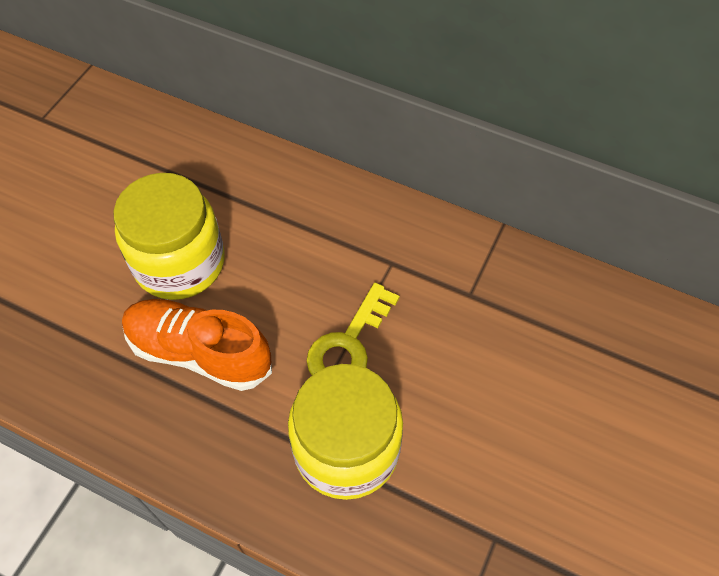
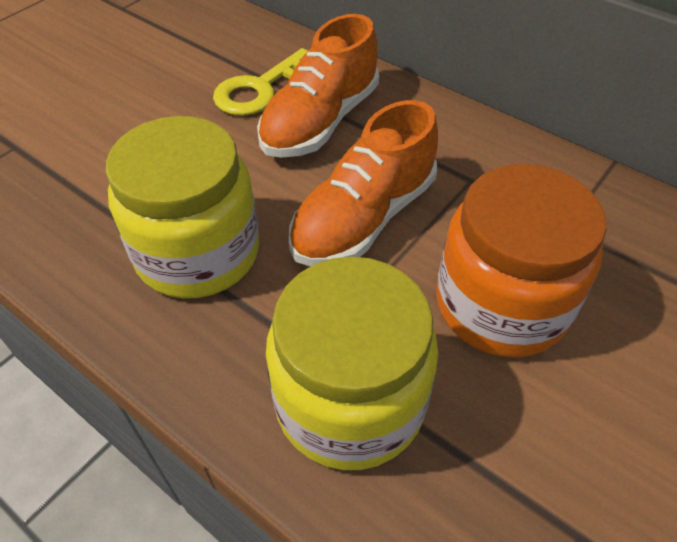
orange jar: none = 0 -> [436,164,607,358] = 1
orange shoe: [122,299,272,391] = 1 -> [257,14,379,158] [289,100,438,267] = 2

